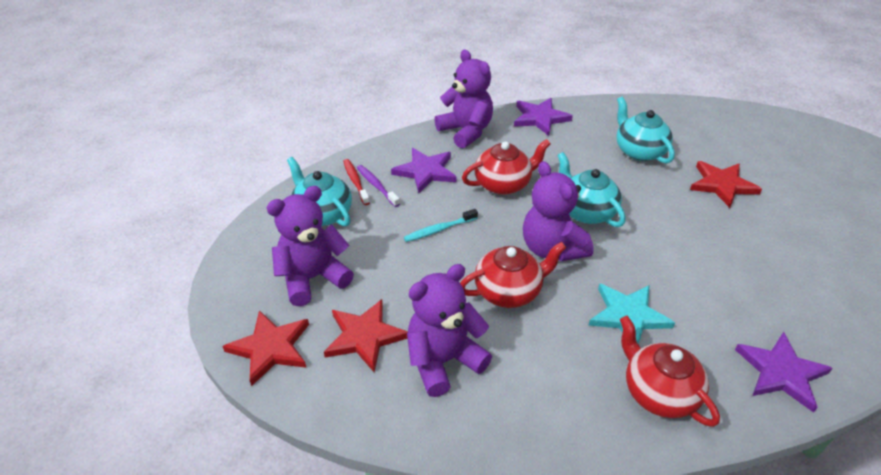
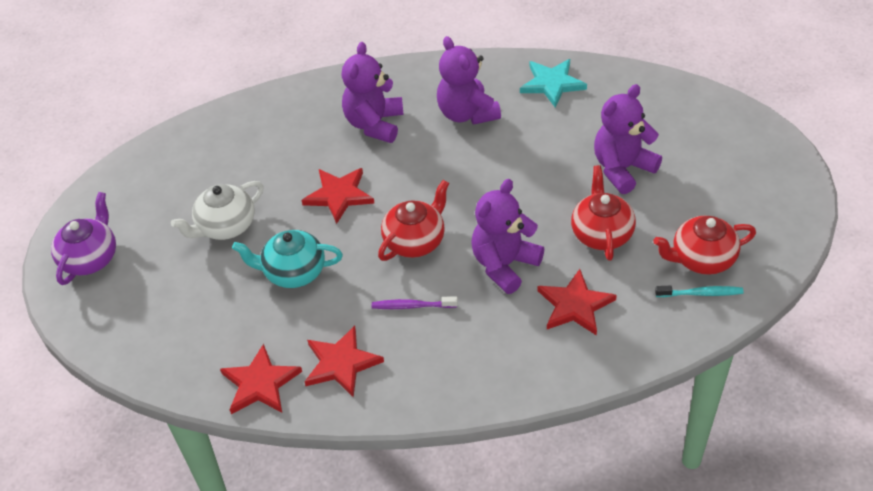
purple star: [391,148,457,193] [514,98,573,136] [735,332,833,413] = 3 -> none = 0
purple teapot: none = 0 -> [51,192,116,285] = 1
red star: [222,310,309,386] [324,299,408,372] [690,161,762,208] = 3 -> [220,343,302,414] [301,168,375,224] [304,326,384,397] [537,269,617,336] = 4
red toothbrush: [343,159,370,205] = 1 -> none = 0
turquoise teapot: [287,157,352,227] [557,152,626,227] [616,97,675,163] = 3 -> [232,230,343,288] = 1
white teapot: none = 0 -> [171,181,264,240] = 1

